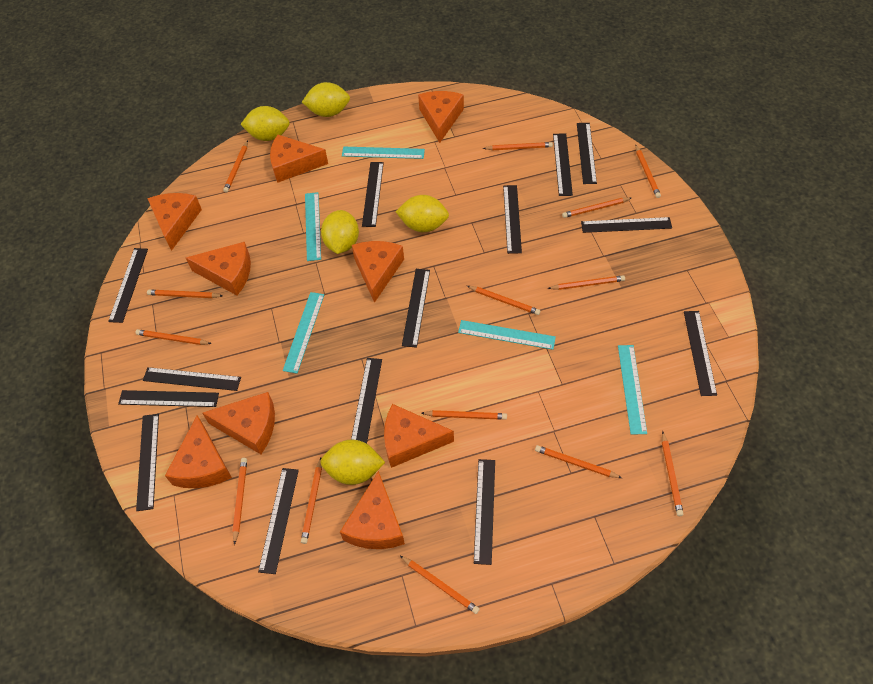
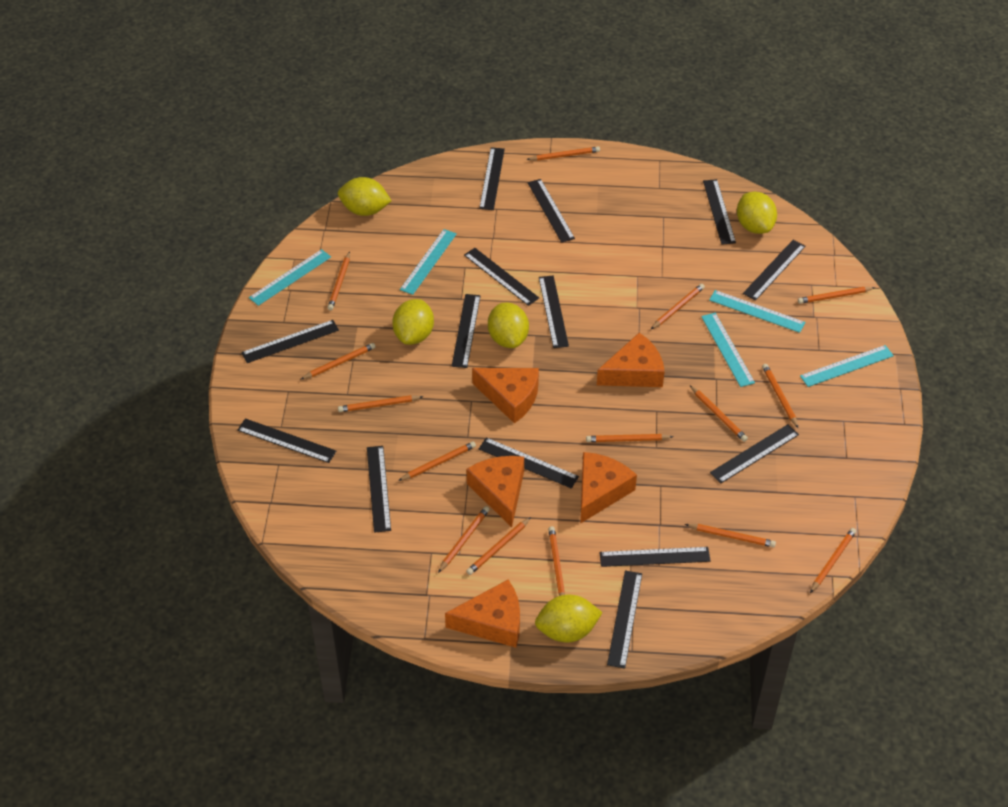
orange cheese: [147,193,202,251] [165,415,232,488] [186,242,251,295] [202,392,275,454] [270,135,328,183] [340,471,405,549] [352,241,404,303] [384,404,454,468] [418,91,464,143] = 9 -> [445,580,520,648] [467,456,524,527] [472,368,539,423] [580,452,637,524] [597,333,665,387] = 5
orange pencil: [135,329,212,345] [147,290,222,298] [223,141,248,193] [232,458,247,545] [301,458,322,544] [399,555,480,614] [421,410,507,420] [467,286,540,315] [483,142,553,150] [535,445,622,478] [547,275,625,290] [562,198,631,218] [635,145,661,198] [662,431,683,516] = 14 -> [301,343,375,379] [328,251,350,310] [338,395,424,412] [398,441,476,481] [438,506,490,573] [466,517,531,575] [526,146,600,161] [548,526,565,596] [586,434,673,442] [651,284,705,329] [685,524,776,548] [690,385,748,442] [762,364,798,428] [798,287,875,304] [810,528,856,593] = 15

